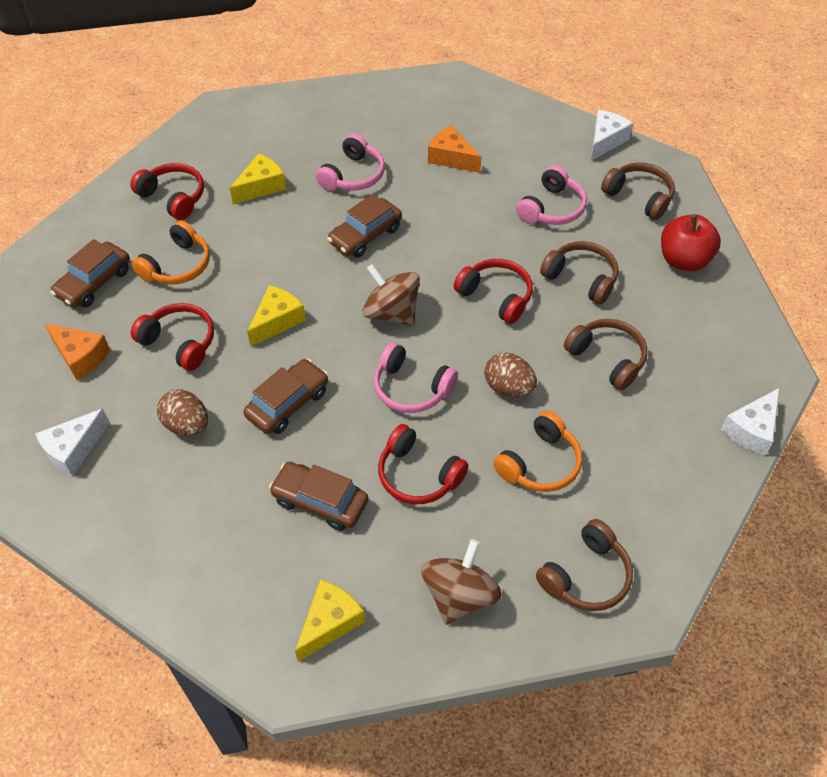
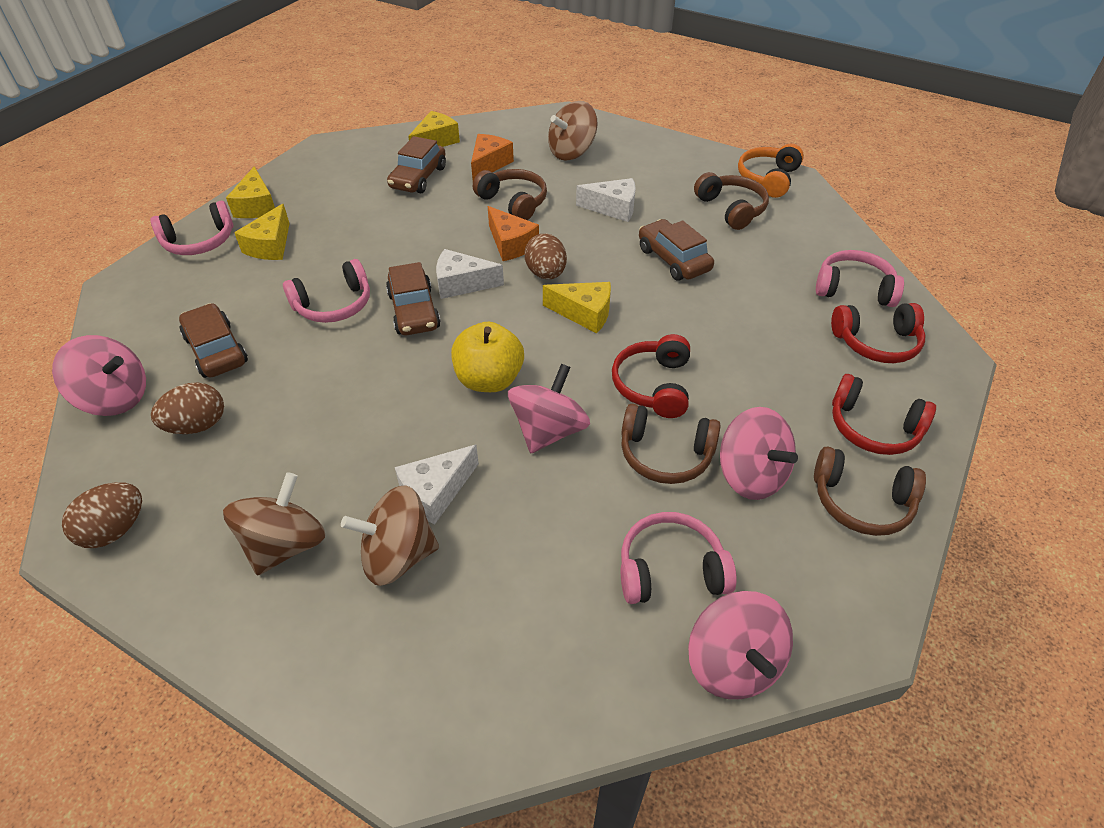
brown egg: [157,389,208,436] [484,353,537,397] = 2 -> [62,482,142,548] [151,382,224,434] [524,234,567,279] = 3
brown spinning top: [362,264,420,326] [421,539,502,625] = 2 -> [223,472,325,576] [341,485,439,586] [548,101,598,160] = 3
orange headphones: [132,220,210,285] [493,411,582,492] = 2 -> [738,144,804,198] = 1
pink headphones: [316,134,385,191] [374,342,458,413] [516,165,587,225] = 3 -> [150,201,233,255] [283,259,370,323] [621,512,737,604] [816,250,904,307] = 4
pink spinning top: none = 0 -> [52,335,146,416] [508,363,590,453] [688,591,793,699] [720,407,798,500] = 4
red apple: [661,214,721,271] = 1 -> none = 0
red headphones: [130,163,204,220] [131,303,214,371] [378,424,469,504] [454,259,533,324] = 4 -> [612,334,690,418] [831,303,925,363] [832,374,936,455] = 3
yellow apple: none = 0 -> [451,322,524,392] = 1
yellow cheese: [230,153,286,204] [247,285,306,346] [295,579,365,662] = 3 -> [226,166,275,218] [234,204,290,260] [408,111,460,147] [543,282,611,333] = 4

